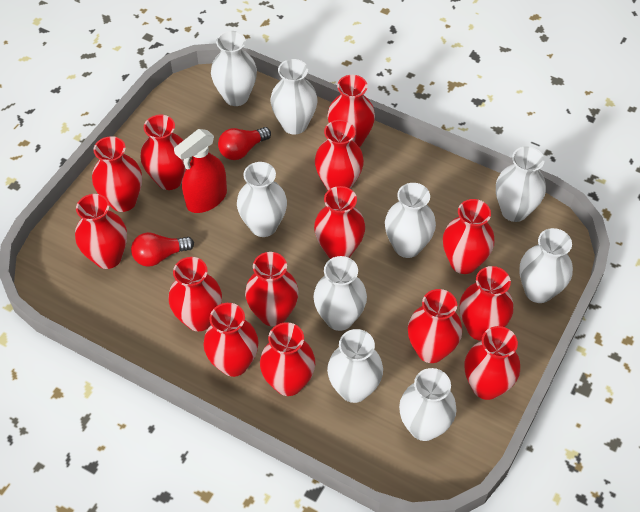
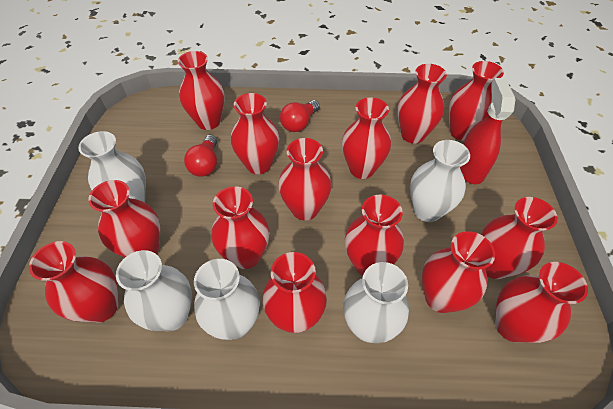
white vase: [211,31,257,106] [237,162,287,237] [271,59,317,135] [313,256,367,331] [327,329,383,403] [385,183,436,258] [399,368,457,441] [496,146,546,222] [520,228,573,303] = 9 -> [78,131,146,202] [116,250,192,331] [194,259,260,340] [343,262,409,343] [410,140,470,222] = 5

